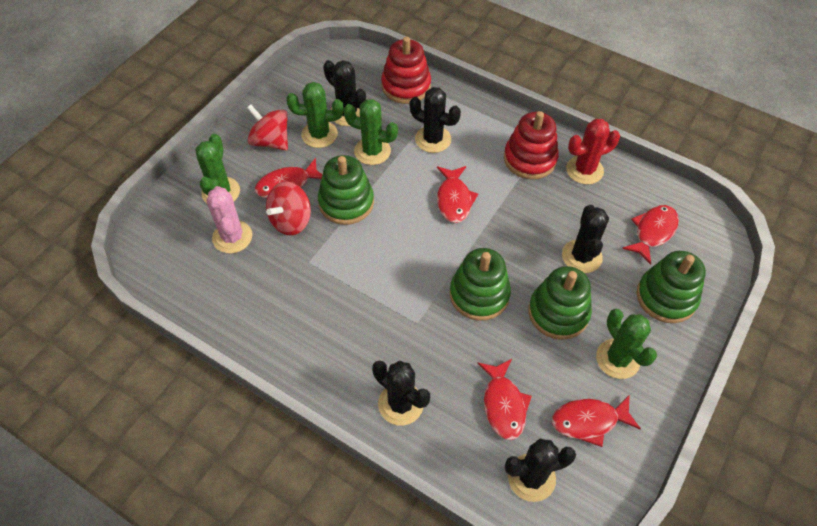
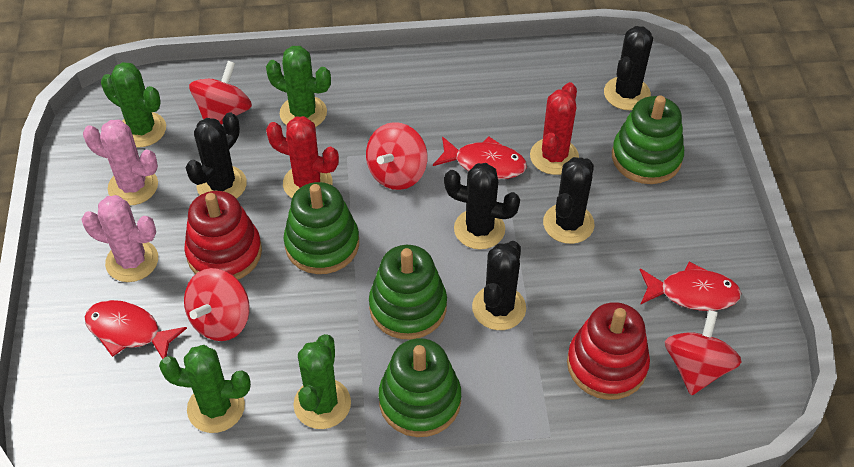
pink cactus: [207,186,252,253] = 1 -> [82,195,158,282] [83,120,158,205] = 2
red cactus: [566,119,620,184] = 1 -> [266,116,339,198] [530,82,579,175] = 2
red fish: [255,158,322,198] [437,166,478,223] [477,359,532,440] [552,396,641,447] [622,205,679,265] = 5 -> [84,300,187,359] [433,136,527,179] [640,262,741,311] = 3
red spinning top: [247,104,288,150] [266,182,311,235] = 2 -> [184,268,250,341] [189,61,252,125] [366,122,427,190] [665,310,742,395] = 4

